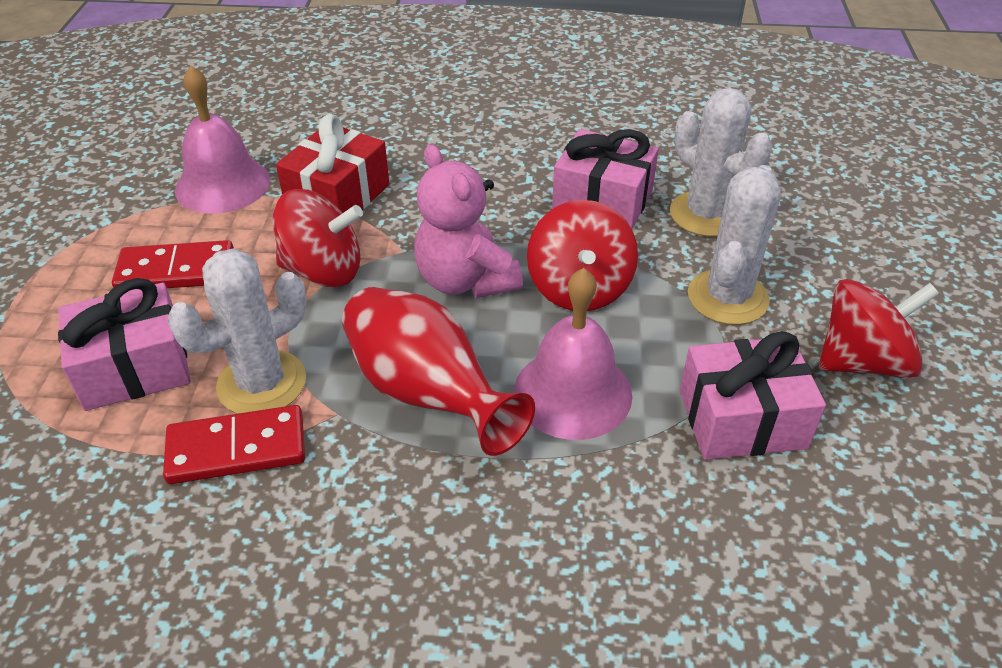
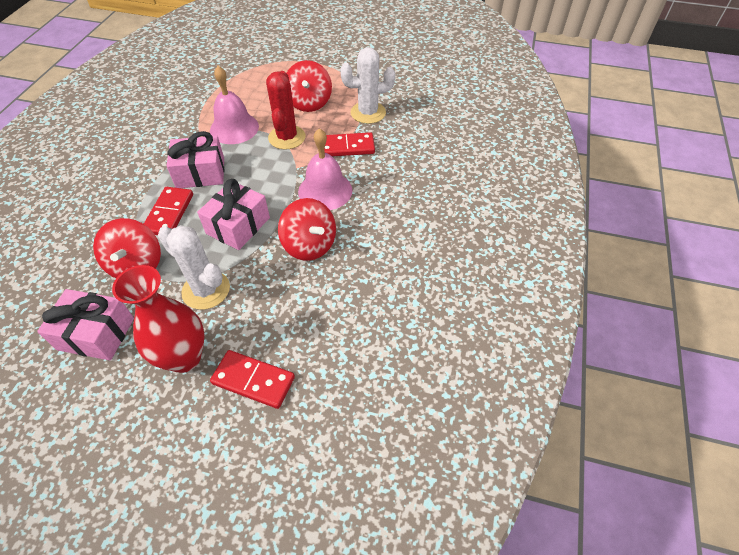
pink teddy bear: [414,144,523,298] = 1 -> none = 0
red cactus: none = 0 -> [266,71,306,150] = 1
red domino: [112,240,234,288] [163,405,305,484] = 2 -> [144,187,193,235] [210,350,295,409] [325,132,375,156] = 3
red gift: [276,114,389,213] = 1 -> none = 0
white cactus: [167,248,306,414] [670,88,772,237] [688,165,781,325] = 3 -> [158,225,230,310] [340,47,395,124] = 2

